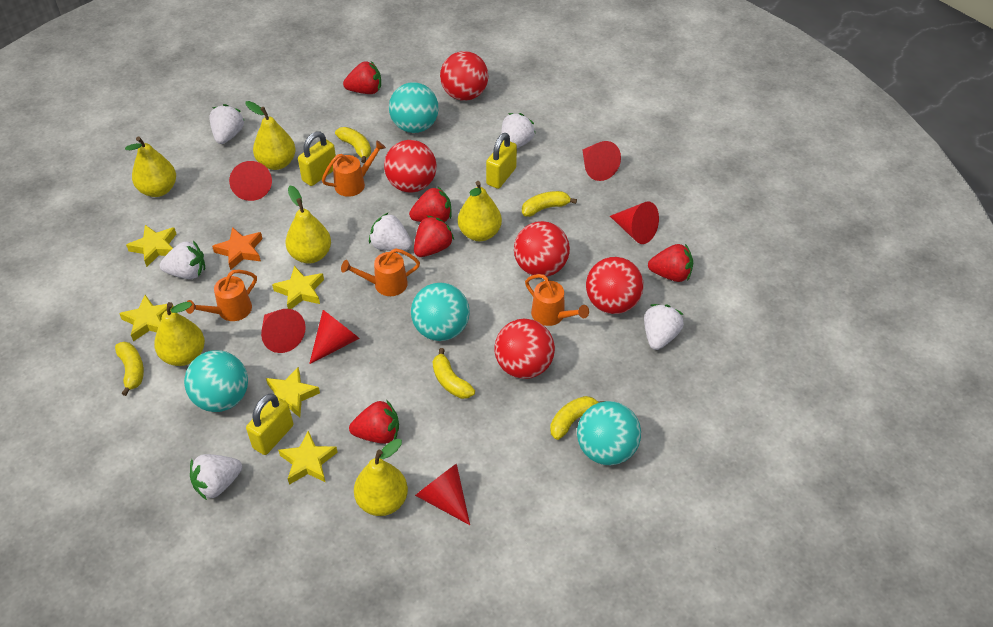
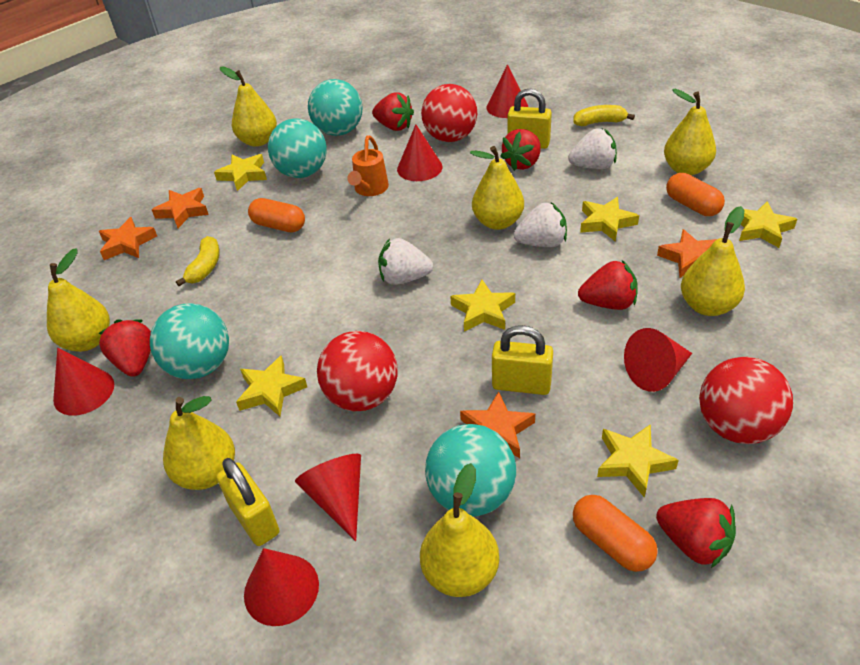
orange capsule: none = 0 -> [248,198,305,233] [573,495,658,572] [666,173,725,216] = 3
orange star: [212,227,263,270] = 1 -> [99,217,157,260] [152,188,209,228] [460,391,535,458] [657,229,717,278] = 4
orange watering can: [186,270,257,321] [322,140,386,197] [341,248,420,296] [525,274,589,326] = 4 -> [347,136,389,196] = 1
red ball: [384,140,436,193] [440,51,488,101] [495,319,555,379] [514,221,570,277] [586,257,644,314] = 5 -> [317,331,397,411] [421,84,477,142] [699,357,793,444] = 3
white strawberry: [160,241,205,279] [190,454,242,500] [209,104,245,144] [369,212,412,251] [501,113,535,148] [644,304,684,350] = 6 -> [378,238,433,285] [514,202,567,247] [568,128,617,169] = 3
yellow banana: [115,342,144,396] [335,127,371,163] [433,348,475,399] [522,191,577,217] [550,396,605,440] = 5 -> [176,236,220,286] [573,105,635,126] = 2
yellow pear: [125,136,176,197] [154,302,205,366] [245,101,296,170] [286,186,331,263] [354,439,408,516] [458,181,502,241] = 6 -> [47,248,110,352] [163,396,235,490] [220,67,277,147] [420,463,499,597] [470,146,524,230] [664,89,716,175] [681,206,745,316] = 7
yellow star: [119,295,174,341] [126,225,176,267] [266,367,320,418] [272,266,324,309] [278,431,338,485] = 5 -> [214,154,267,191] [236,355,307,417] [450,280,515,332] [580,197,639,242] [597,424,679,497] [733,201,797,248] = 6

